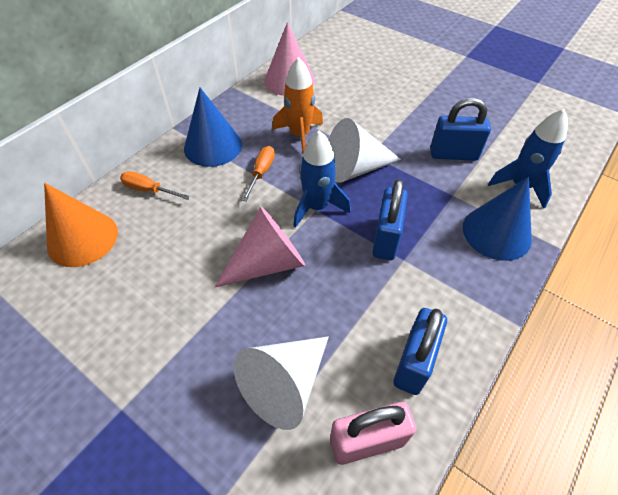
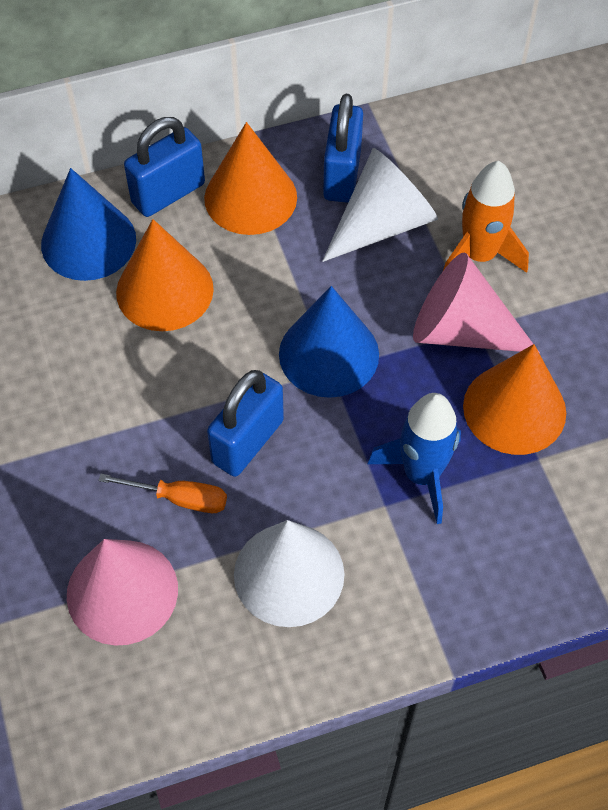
blue rocket: [293,130,351,228] [488,109,568,209] = 2 -> [368,393,461,524] = 1
orange cone: [44,183,118,267] = 1 -> [116,219,214,331] [204,122,297,235] [463,344,566,455] = 3
orange screwdriver: [120,171,190,200] [242,146,275,201] = 2 -> [98,474,227,513] = 1
pink padlock: [330,402,417,465] = 1 -> none = 0

